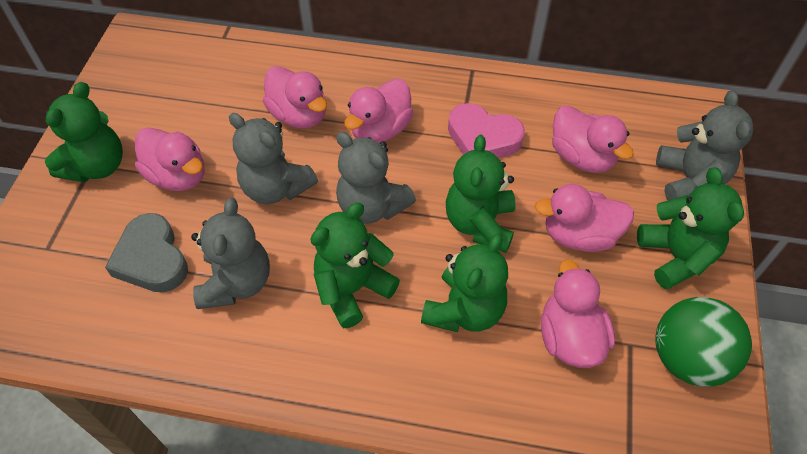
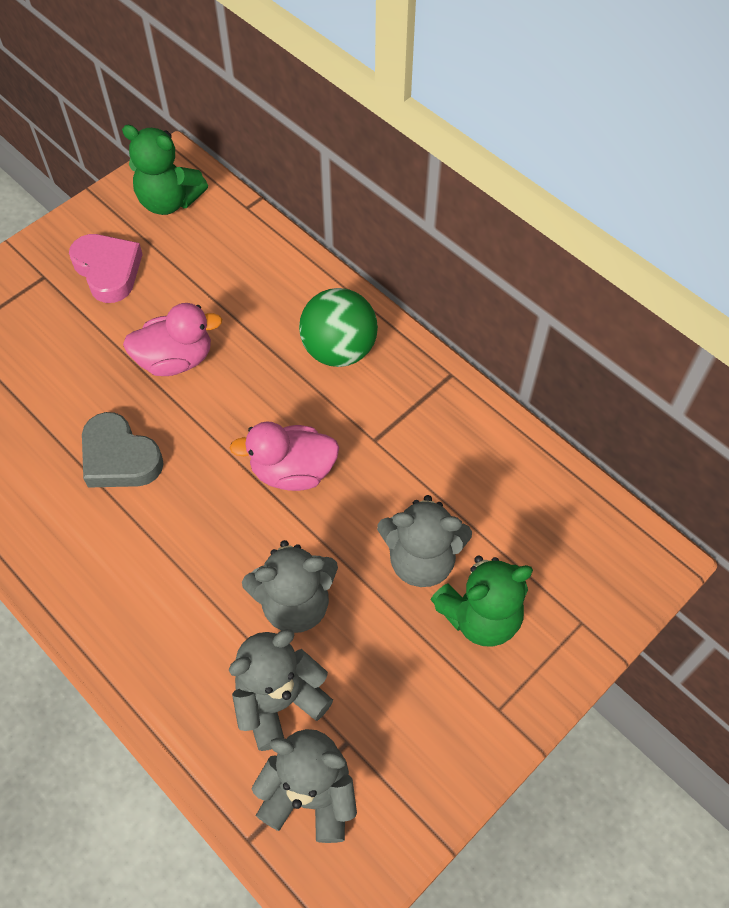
green teddy bear: [45,82,123,182] [310,203,400,328] [421,234,508,332] [446,135,516,253] [637,167,744,290] = 5 -> [122,125,208,215] [431,555,533,647] = 2
pink duck: [135,127,205,191] [263,66,327,128] [344,79,413,143] [534,184,634,252] [541,259,615,368] [552,105,634,173] = 6 -> [123,303,223,376] [230,421,339,491] = 2

